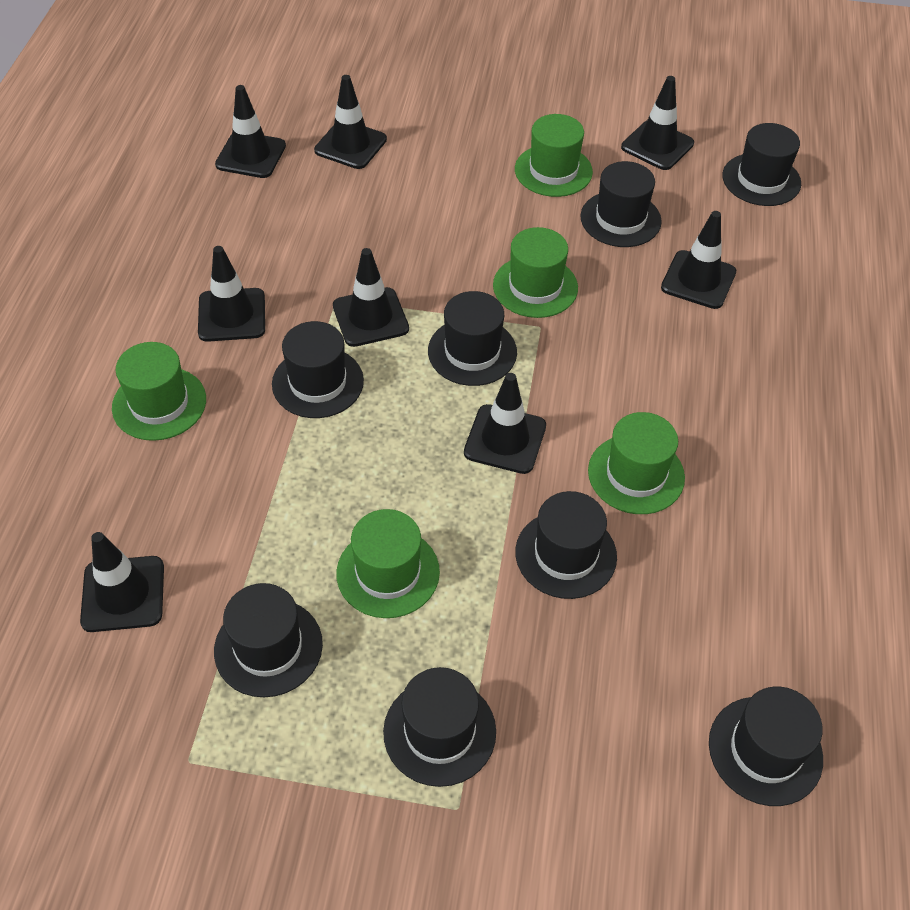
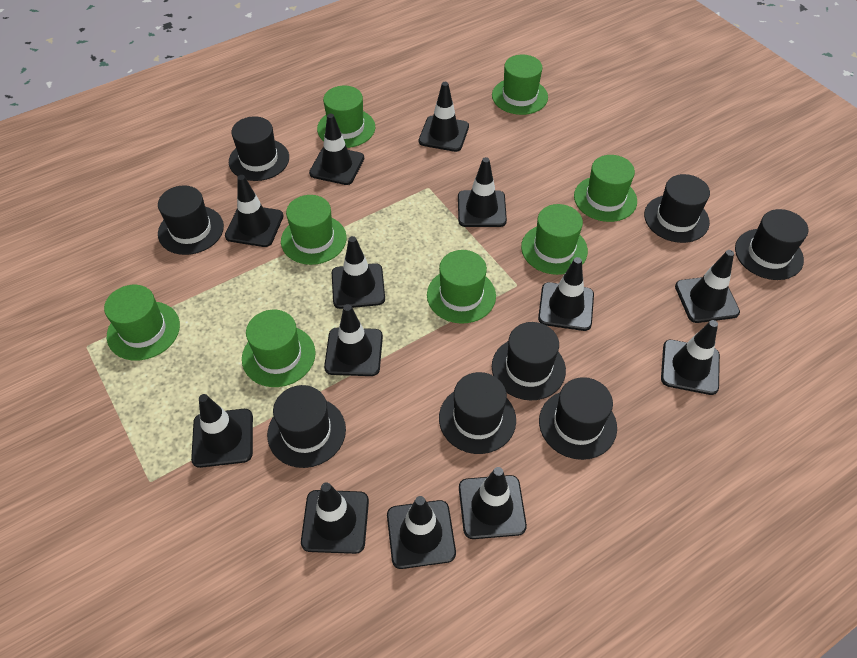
black traffic cone: [80,532,164,632] [198,246,265,342] [215,85,286,178] [314,75,387,169] [333,248,409,347] [464,373,546,474] [621,76,694,170] [661,211,736,309] = 8 -> [191,394,253,468] [225,175,284,247] [301,482,369,554] [309,114,364,185] [324,304,383,376] [332,236,385,309] [387,496,456,569] [419,82,469,152] [458,157,507,227] [459,467,527,539] [538,257,594,331] [661,320,720,395] [675,250,740,323] = 13
green hat: [112,342,206,441] [336,509,440,618] [493,227,578,318] [515,114,593,197] [588,412,685,514] = 5 -> [104,285,180,361] [242,310,316,387] [281,195,347,265] [317,85,375,148] [427,250,496,324] [492,55,548,115] [521,204,588,275] [574,155,637,222] = 8

